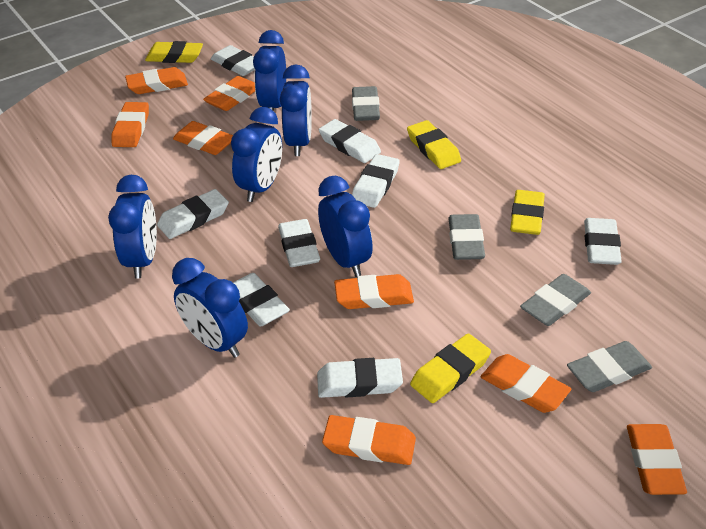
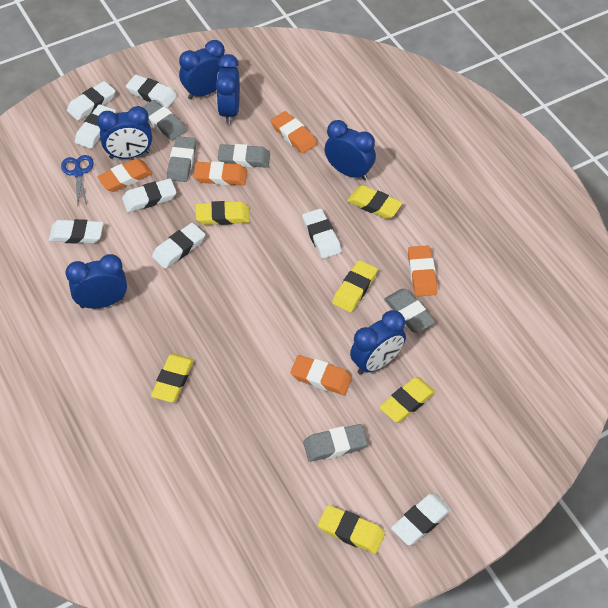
blue scissors: none = 0 -> [61,155,94,207] = 1
grey eraser: [352,86,380,121] [448,214,485,260] [520,274,591,326] [567,341,652,392] = 4 -> [143,100,187,141] [167,136,196,182] [218,144,270,168] [303,424,368,462] [384,289,435,333] = 5
orange eraser: [112,102,149,147] [125,67,188,94] [173,121,233,155] [203,76,255,111] [322,415,416,465] [334,274,414,309] [481,354,571,413] [627,424,687,495] = 8 -> [97,158,153,192] [193,161,247,185] [271,111,317,154] [290,355,352,395] [408,246,437,297] = 5
yellow eraser: [145,41,203,63] [407,120,461,169] [410,334,491,403] [510,190,545,235] = 4 -> [151,353,194,403] [196,201,250,225] [318,505,385,554] [332,260,378,312] [347,185,402,219] [379,377,436,422] = 6

